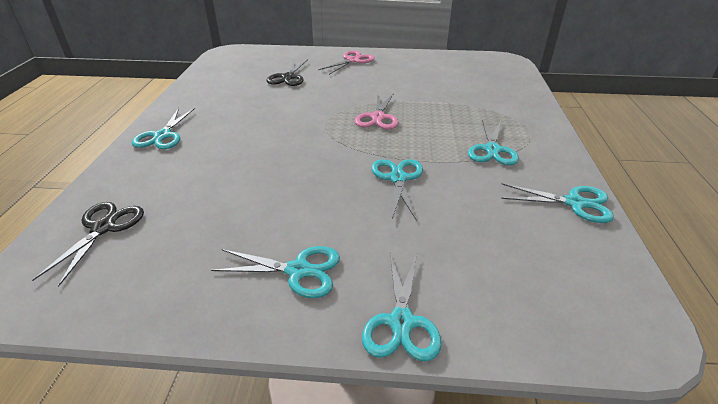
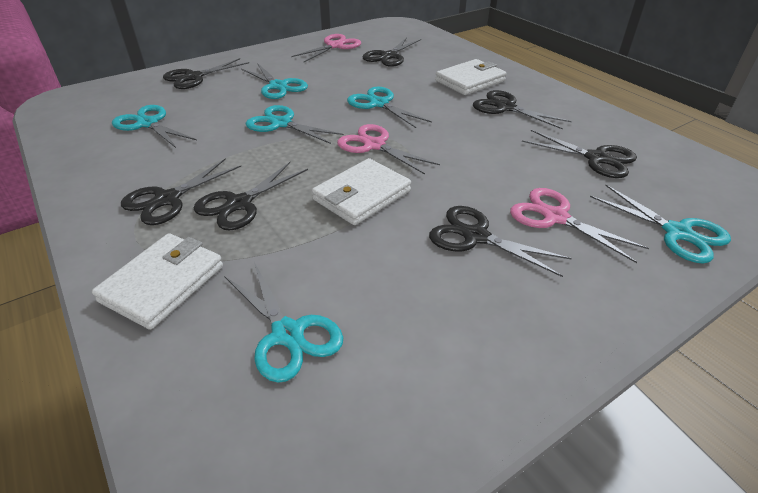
black scissors: [32,202,144,287] [267,59,308,86] = 2 -> [121,158,241,225] [163,58,249,89] [194,162,308,231] [363,37,421,67] [429,206,572,277] [473,90,572,129] [522,130,637,178] = 7
pink scissors: [318,50,375,75] [355,93,399,130] = 2 -> [291,34,361,62] [337,124,440,174] [510,188,649,263] = 3
white wallet: none = 0 -> [92,233,223,330] [312,158,411,225] [435,59,507,95] = 3

